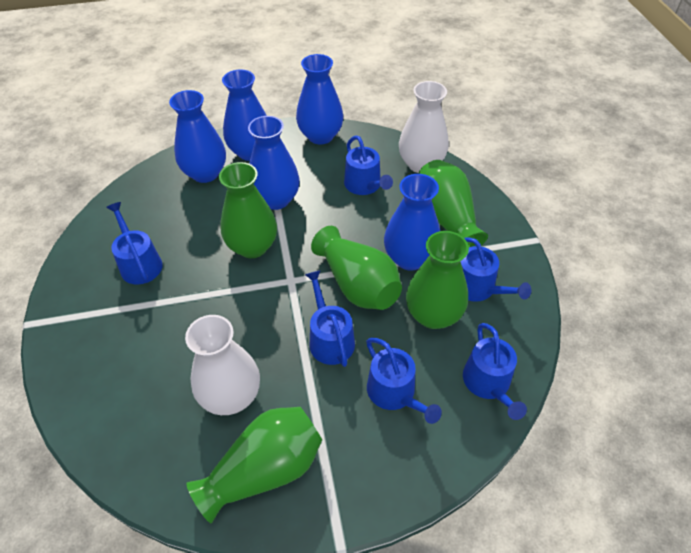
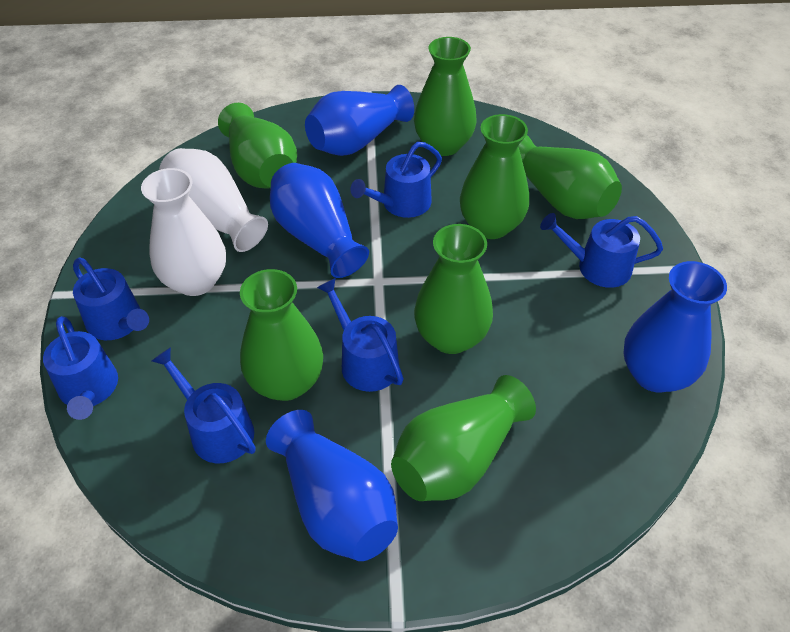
blue vase: [169,90,226,183] [222,70,267,161] [248,116,300,210] [296,54,343,144] [384,174,440,271] = 5 -> [266,410,398,561] [270,163,369,278] [305,85,414,156] [623,261,727,393] = 4
green vase: [186,407,322,523] [219,162,277,258] [311,226,402,310] [406,231,469,329] [419,160,488,247] = 5 -> [218,103,297,189] [240,269,323,401] [391,375,536,501] [414,37,476,156] [414,224,493,354] [460,114,529,239] [518,135,622,219] = 7

